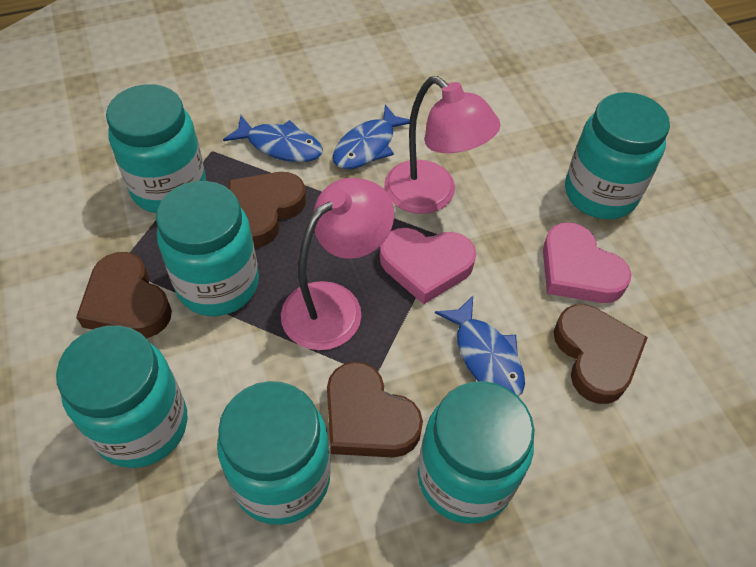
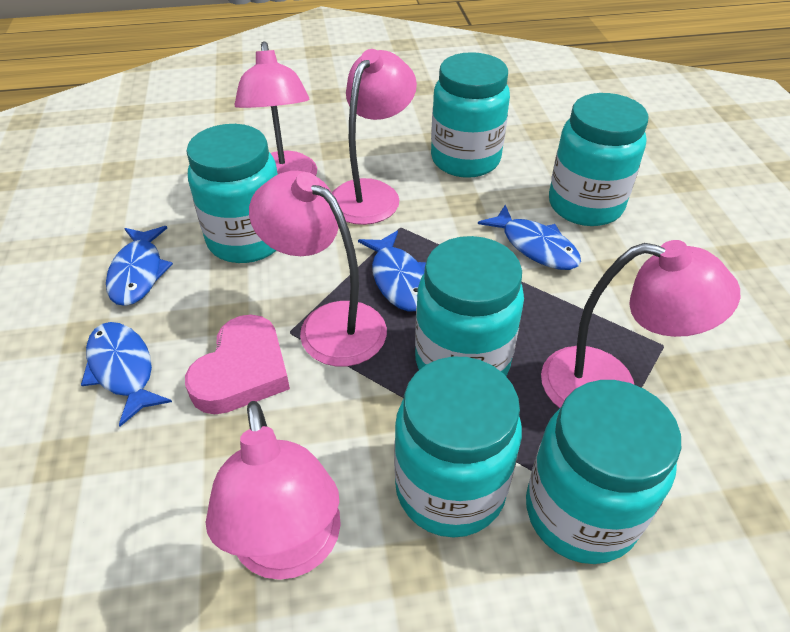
blue fish: [223,115,323,162] [333,104,410,169] [435,296,525,397] = 3 -> [81,322,172,426] [106,226,173,306] [358,230,426,312] [478,204,581,270] = 4
brown heart: [76,252,172,338] [228,172,306,248] [327,362,423,458] [554,304,648,404] = 4 -> none = 0
pink heart: [380,228,476,304] [543,222,632,303] = 2 -> [185,315,290,414] = 1
pink lamp: [281,178,394,350] [384,76,500,214] = 2 -> [205,401,341,580] [234,42,317,176] [249,171,387,366] [332,49,417,225] [541,240,740,408] = 5

